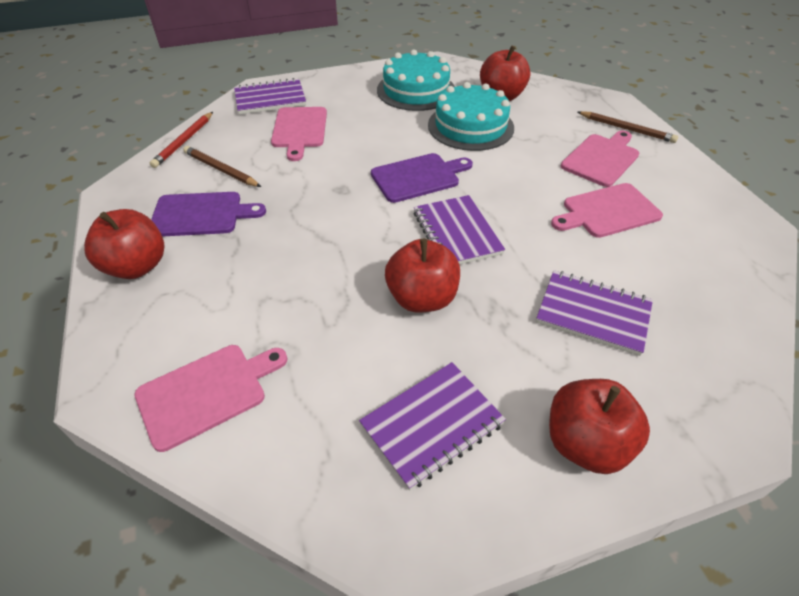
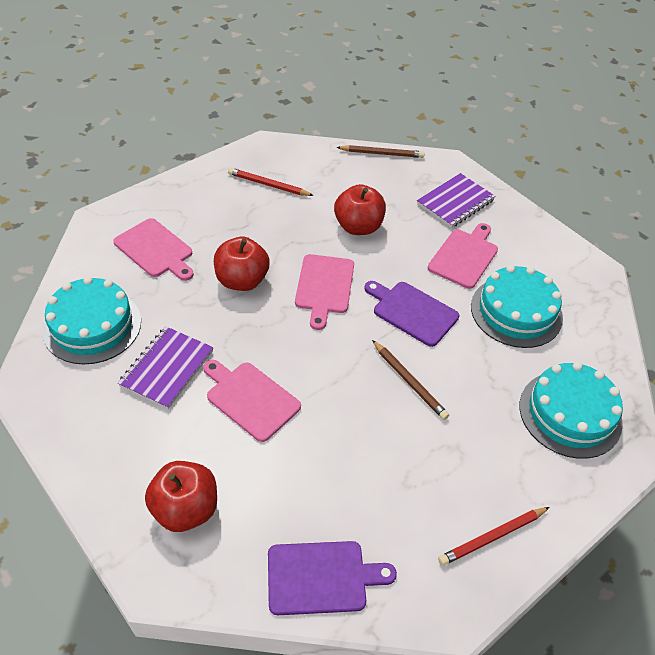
purple notebook: [234,78,306,114] [359,362,506,490] [414,195,505,265] [536,271,653,356] = 4 -> [118,327,213,409] [417,173,495,228] = 2
red apple: [84,209,164,279] [385,239,460,313] [480,46,530,101] [549,379,650,474] = 4 -> [145,461,217,532] [214,237,270,291] [334,184,386,235] = 3
red pencil: [150,112,213,168] = 1 -> [228,168,314,196] [438,507,550,566] = 2
turquoise cake: [377,49,455,111] [428,82,514,151] = 2 -> [42,276,141,364] [471,265,563,348] [520,362,623,459] = 3

